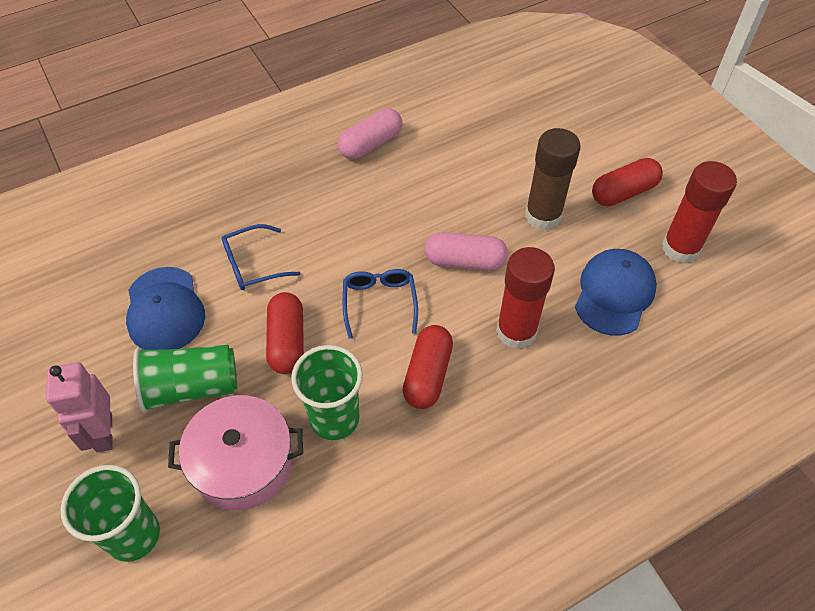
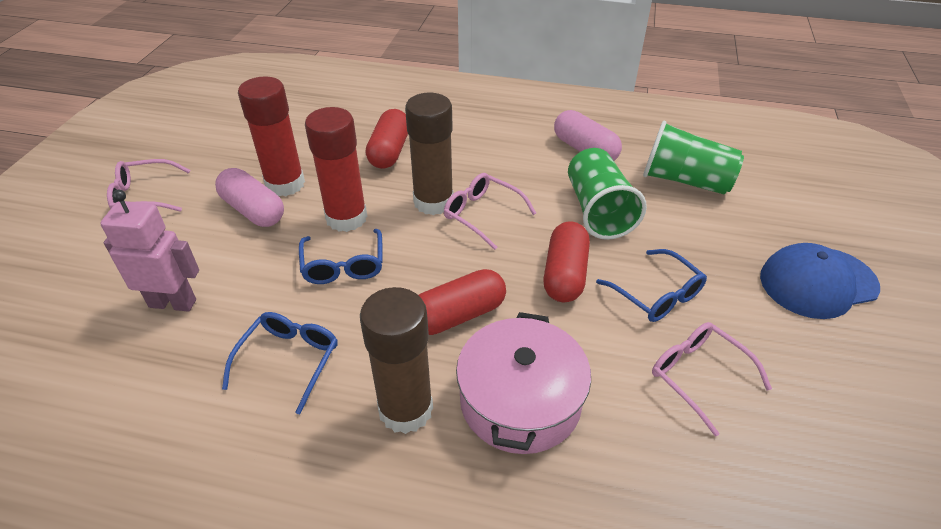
blue cap: [126,267,205,350] [575,249,657,336] = 2 -> [760,243,880,319] = 1
blue glasses: [222,224,301,290] [343,269,418,339] = 2 -> [222,312,338,414] [299,229,383,284] [596,249,707,322] = 3
brown glue stick: [525,128,581,230] = 1 -> [360,287,433,434] [405,93,454,215] = 2
green cup: [60,465,160,562] [133,345,237,413] [291,345,363,440] = 3 -> [568,148,647,240] [643,121,744,195] = 2
pink glasses: none = 0 -> [107,159,190,212] [444,173,536,250] [652,322,772,437] = 3

